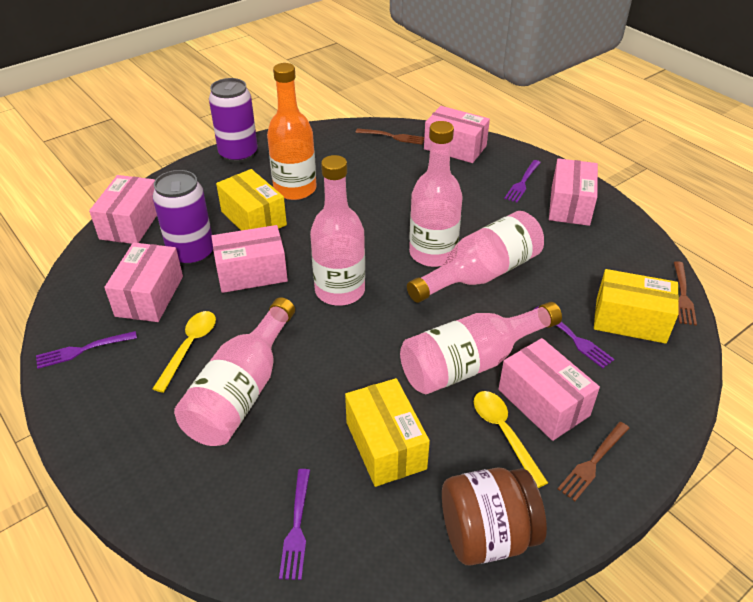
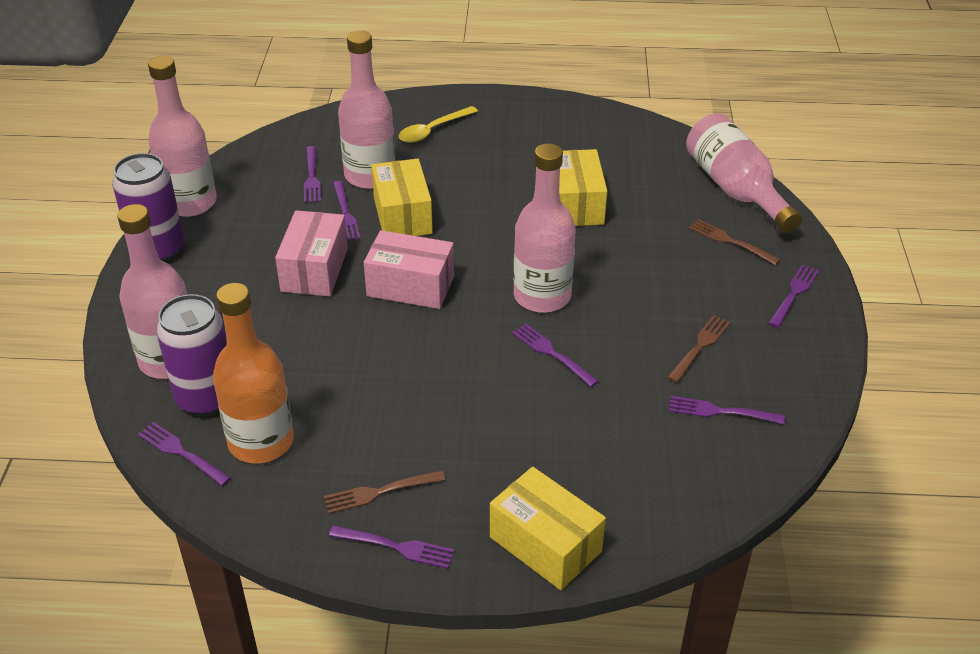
brown jar: [442,468,547,565] = 1 -> none = 0
pink box: [89,175,157,244] [104,243,183,322] [211,225,288,293] [424,106,490,163] [498,338,600,441] [549,158,598,226] = 6 -> [275,210,348,297] [364,230,454,309] = 2
purple fork: [36,331,137,369] [279,469,310,580] [504,160,541,203] [535,306,615,368] = 4 -> [138,422,231,486] [304,146,321,203] [329,526,455,569] [333,181,361,241] [512,324,599,387] [669,396,785,424] [769,265,819,328] = 7
yellow spoon: [153,311,216,393] [474,391,548,488] = 2 -> [399,106,478,143] = 1

